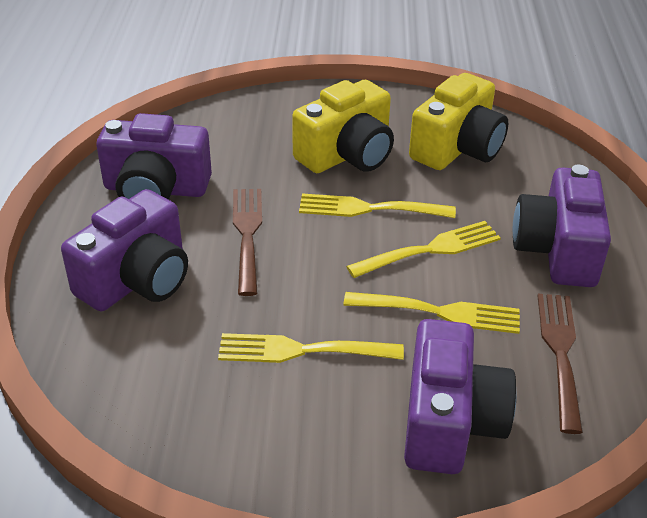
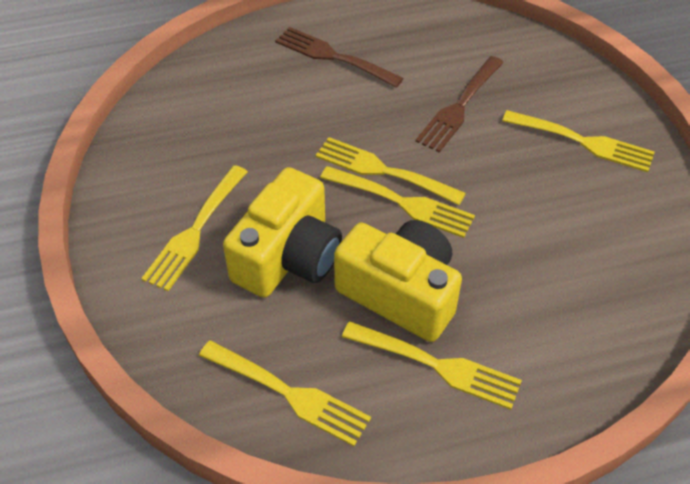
purple camera: [61,189,188,311] [96,113,212,200] [404,319,517,474] [513,165,611,287] = 4 -> none = 0
yellow fork: [218,333,404,363] [299,193,456,218] [343,292,520,334] [346,221,501,278] = 4 -> [141,165,248,291] [199,340,371,446] [316,137,466,205] [320,166,475,238] [342,321,522,410] [502,110,655,172] = 6

